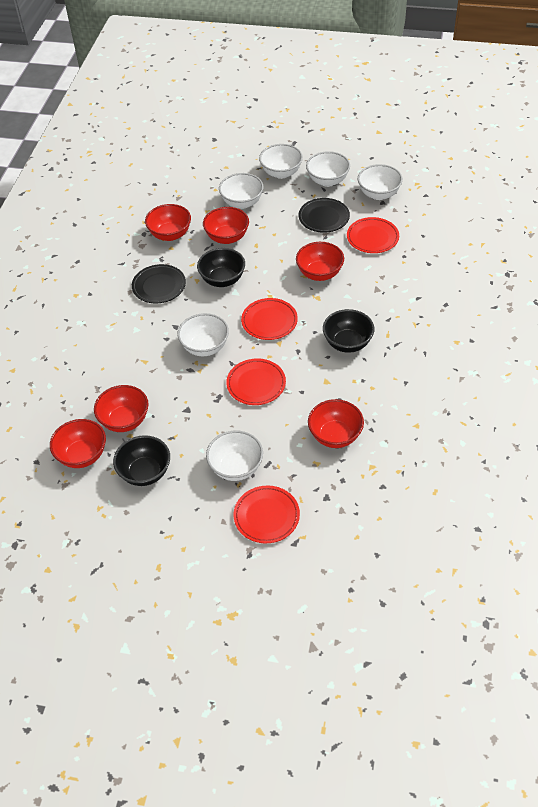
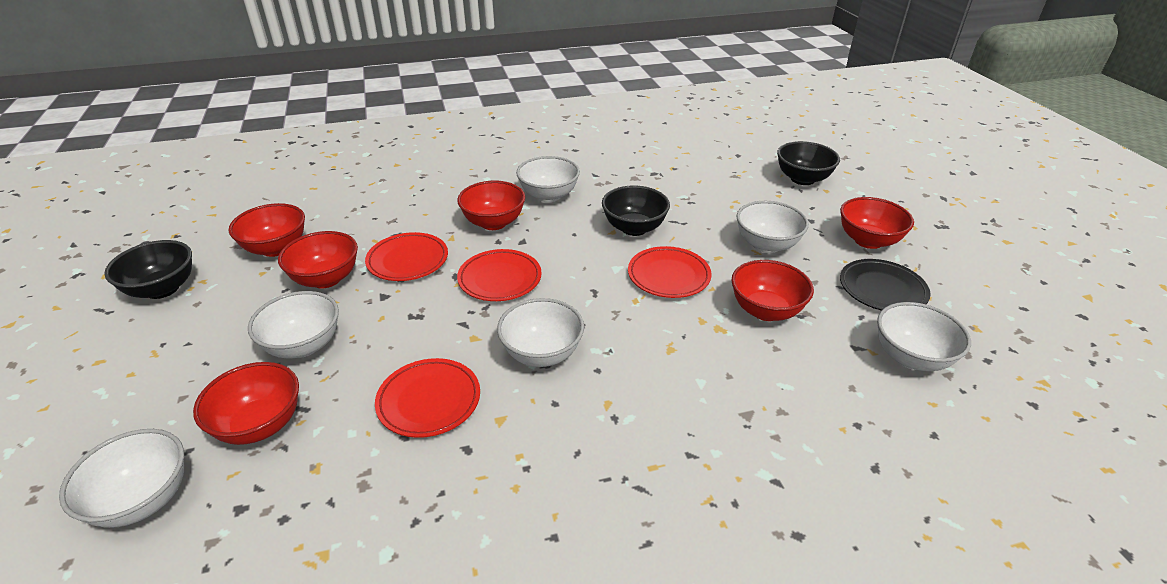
black plate: [132,264,186,303] [299,198,350,233] = 2 -> [840,259,931,311] = 1

